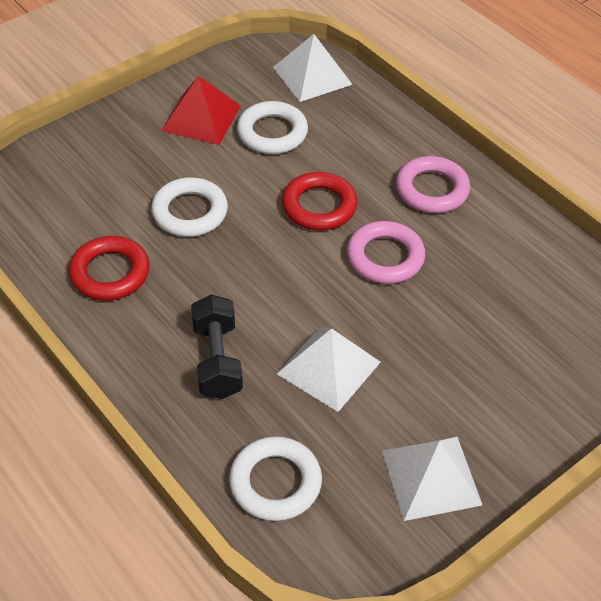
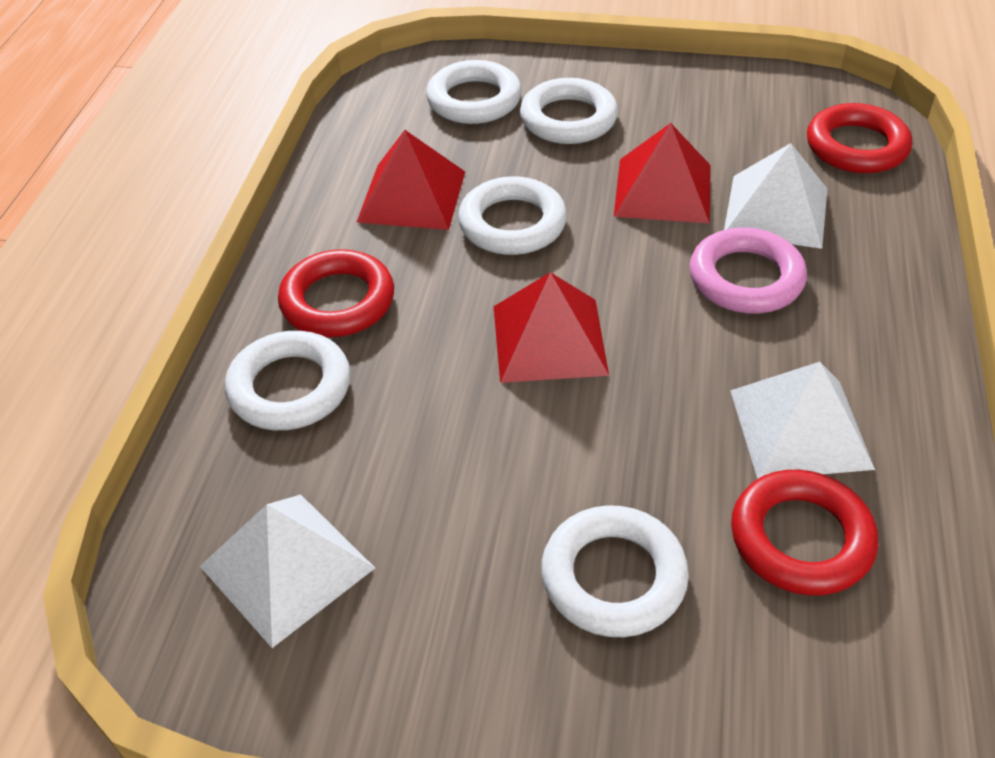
black dumbbell: [191,295,243,399] = 1 -> none = 0
pink ring: [347,221,425,284] [396,156,470,213] = 2 -> [689,227,807,313] = 1
red pyramid: [161,76,241,145] = 1 -> [357,130,465,230] [494,272,609,383] [614,123,711,223] = 3
red ring: [69,236,150,300] [282,172,358,231] = 2 -> [278,249,394,337] [731,470,878,596] [807,103,912,174] = 3
white ring: [151,177,228,237] [229,436,322,521] [237,101,308,154] = 3 -> [225,331,351,430] [426,60,522,124] [458,176,567,255] [520,78,618,144] [541,505,689,637] = 5

